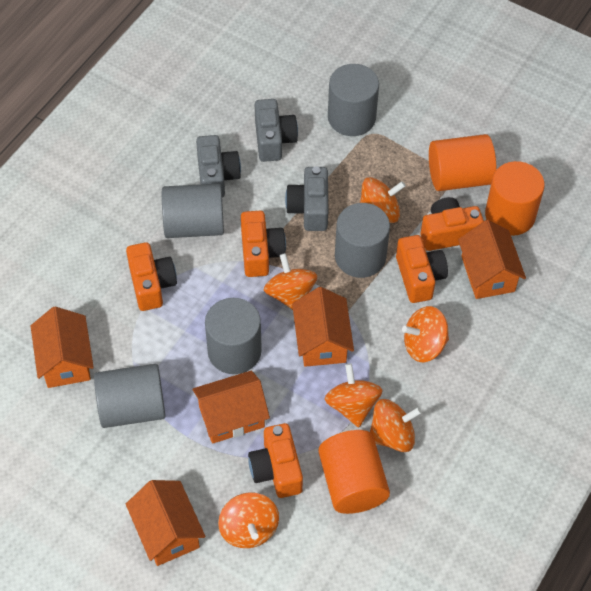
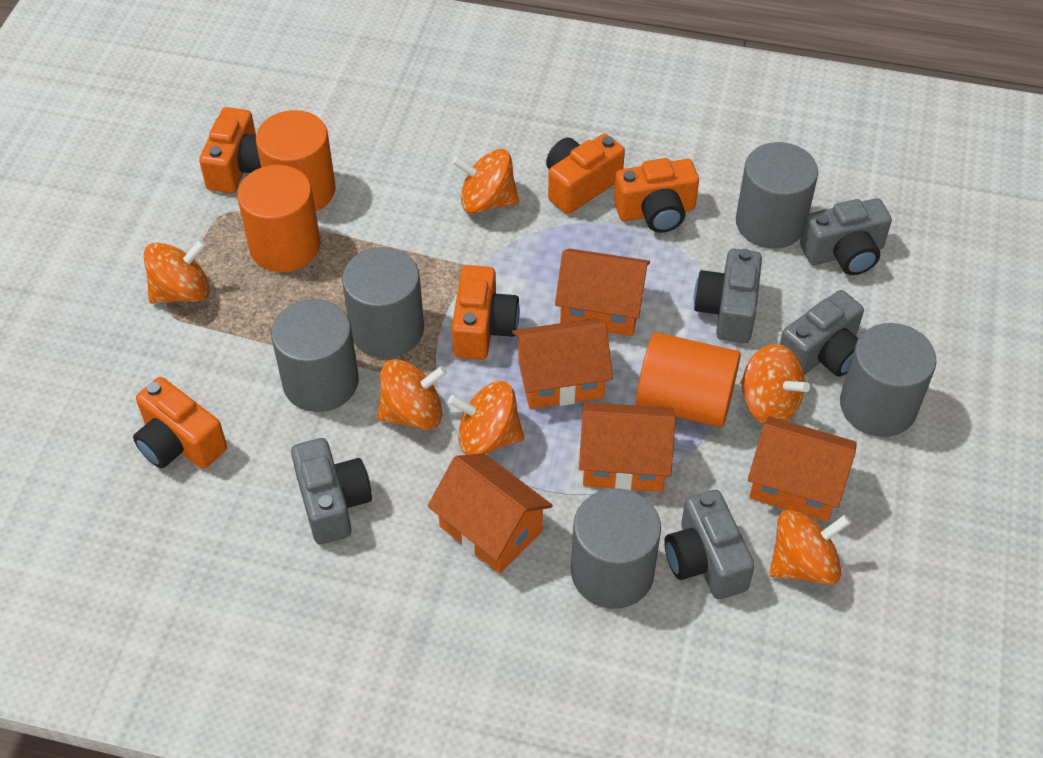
grey camera: [196,135,241,198] [255,99,298,162] [285,166,328,231] = 3 -> [291,438,372,544] [664,490,755,599] [694,249,762,343] [780,290,864,377] [800,198,892,275] = 5

